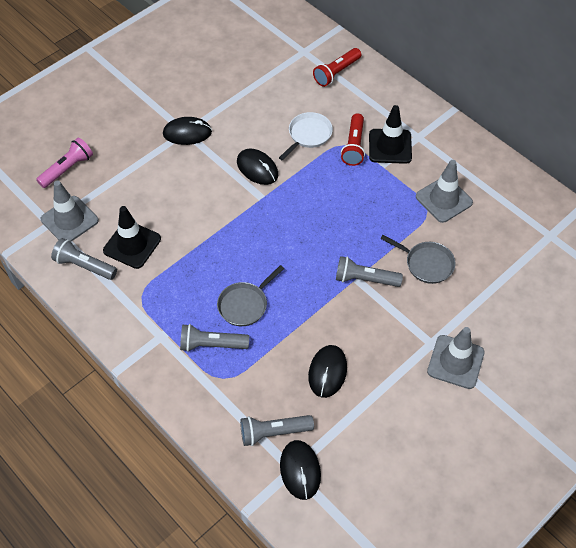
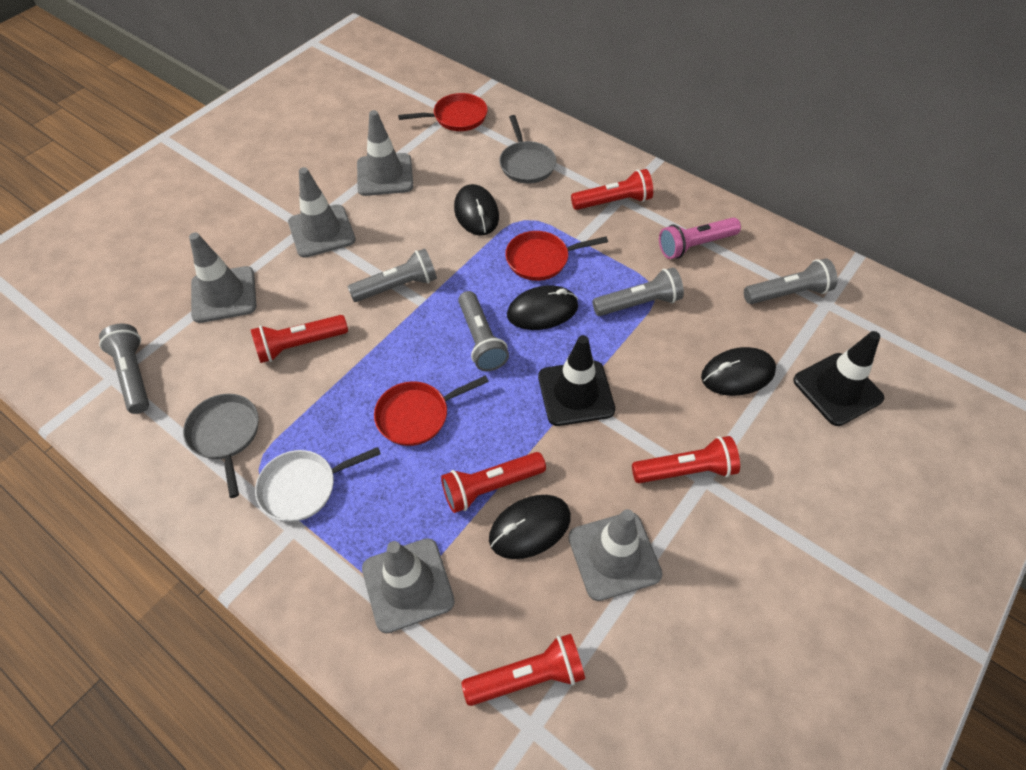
grey flashlight: [51,238,117,280] [180,324,249,352] [240,415,314,446] [336,256,403,287] = 4 -> [99,324,149,414] [347,249,437,302] [458,291,509,371] [592,268,684,316] [744,259,838,304] = 5
grey traffic cone: [41,181,99,242] [416,160,473,223] [427,327,485,389] = 3 -> [189,233,256,323] [288,167,355,258] [357,110,413,196] [362,538,455,633] [568,509,662,601] = 5
red flashlight: [313,48,361,87] [341,113,365,166] = 2 -> [250,315,348,363] [441,452,546,513] [462,634,585,706] [571,169,653,210] [632,436,740,483] = 5
red pan: none = 0 -> [374,376,489,446] [398,93,488,131] [505,231,608,281] = 3

